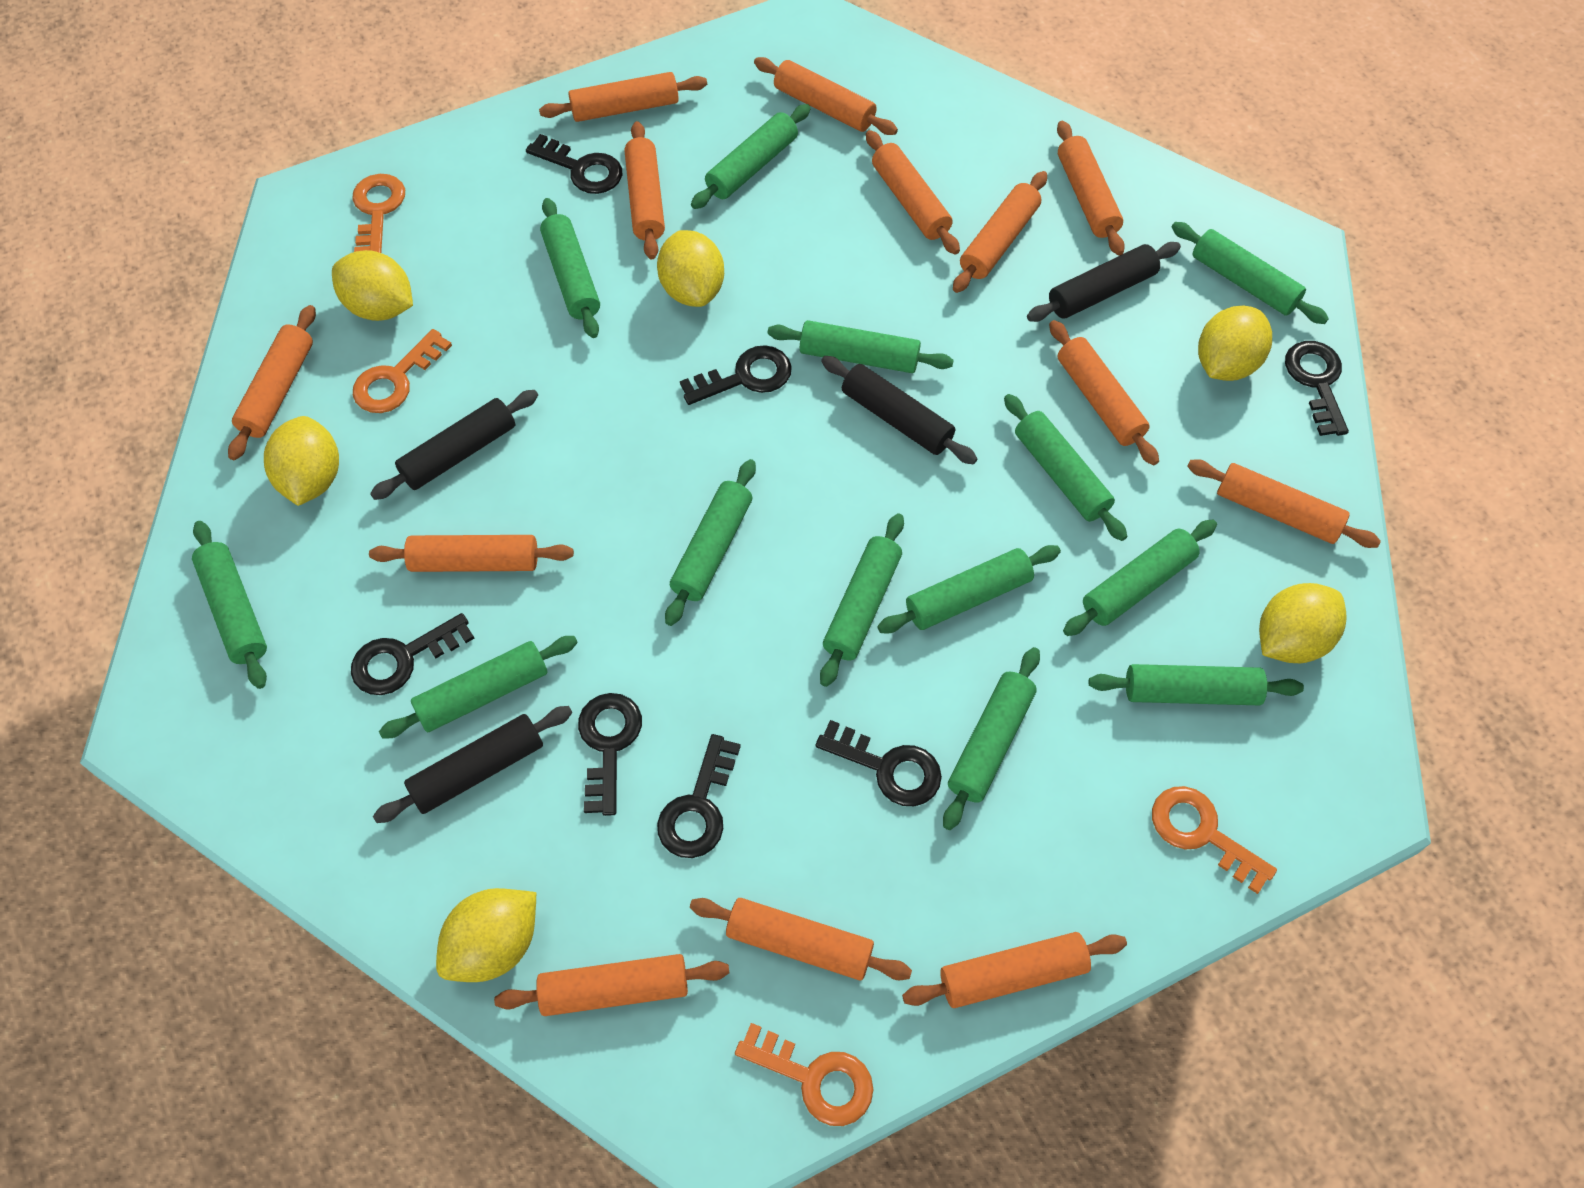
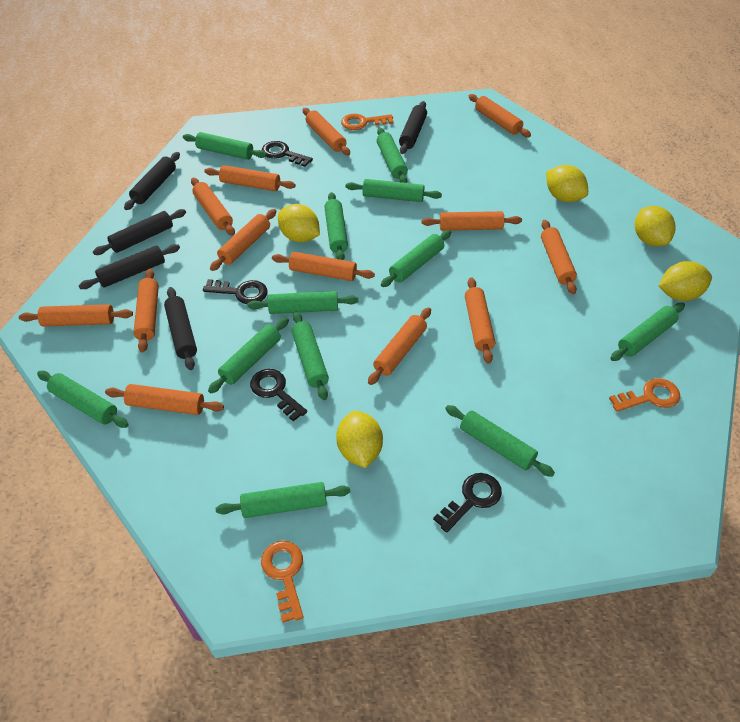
black key: [351,613,474,695] [526,134,622,194] [578,693,642,816] [657,734,741,858] [680,345,792,405] [816,720,942,806] [1285,341,1349,436] = 7 -> [203,279,268,304] [250,369,307,421] [262,141,313,167] [433,473,502,533] = 4
black rolling pin: [370,390,538,500] [373,706,572,823] [821,356,978,464] [1027,242,1181,322] = 4 -> [79,244,180,289] [93,209,186,255] [124,152,180,210] [164,287,197,370] [399,101,427,154] = 5
green rolling pin: [192,521,267,689] [379,636,578,739] [540,198,600,338] [665,459,756,626] [691,104,811,209] [768,320,954,373] [820,513,904,687] [877,545,1061,633] [943,647,1040,830] [1004,394,1127,541] [1063,519,1217,636] [1089,664,1304,705] [1172,222,1329,324] = 13 -> [37,371,129,428] [183,132,267,160] [208,317,289,393] [216,482,350,518] [248,291,358,314] [292,311,329,400] [324,192,348,260] [346,179,442,202] [377,127,408,183] [381,230,451,287] [445,405,555,477] [610,302,685,361] = 12
orange key: [352,174,405,253] [353,329,452,413] [735,1023,874,1126] [1152,786,1277,894] = 4 -> [261,541,304,623] [341,114,394,130] [609,378,680,412] = 3
yellow lemon: [264,416,339,506] [332,250,413,321] [436,888,536,982] [657,230,724,307] [1198,306,1272,381] [1259,583,1347,663] = 6 -> [278,204,320,242] [336,411,383,468] [546,165,588,202] [635,206,676,246] [659,261,712,301] = 5

